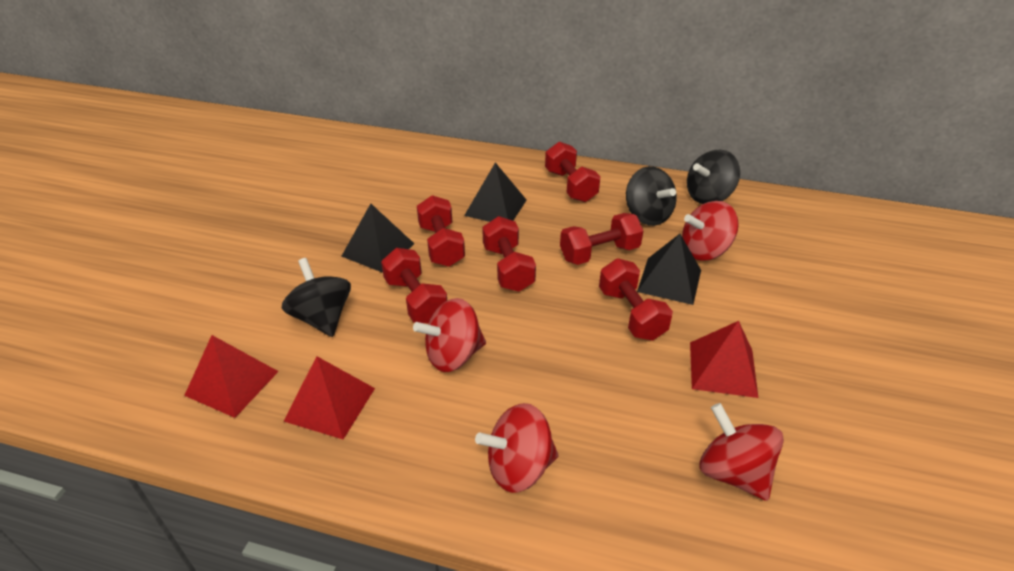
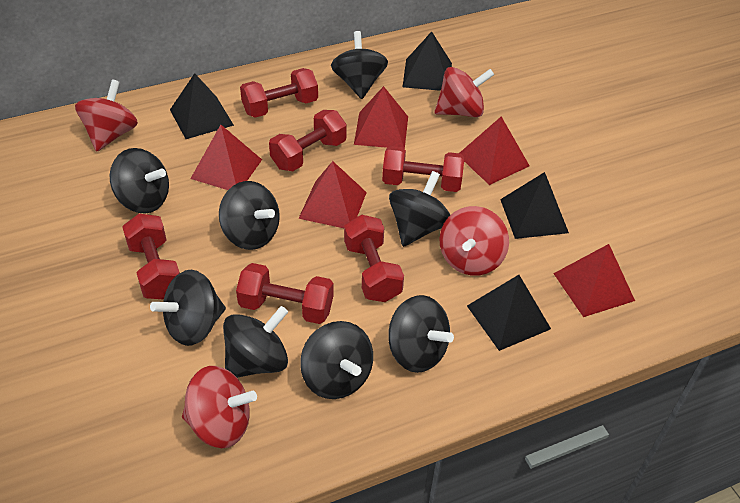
black pyramid: [342,204,414,273] [464,163,526,222] [637,234,701,305] = 3 -> [170,73,234,139] [403,31,452,91] [467,275,551,351] [500,172,569,239] = 4
black spinning top: [282,258,351,337] [626,166,677,226] [687,150,740,204] = 3 -> [110,148,169,214] [150,270,226,346] [219,181,280,250] [223,306,288,378] [300,321,373,399] [331,31,388,99] [388,295,454,373] [389,171,450,247] = 8
red pyramid: [184,335,279,418] [284,356,375,439] [690,321,758,398] = 3 -> [190,125,262,190] [298,161,367,228] [354,86,408,149] [460,116,530,185] [553,244,635,317] = 5

